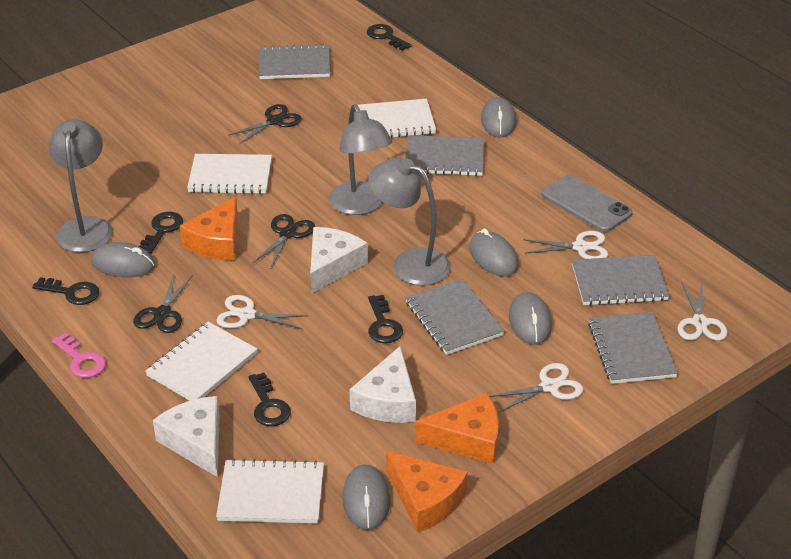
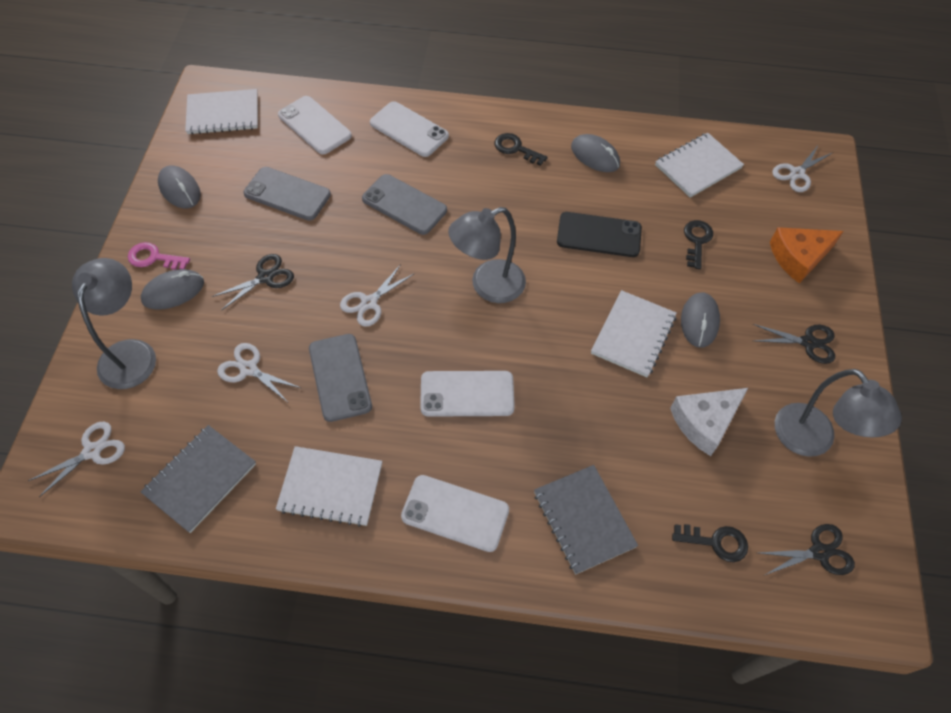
black key: [32,277,99,305] [139,212,183,254] [249,373,291,426] [367,24,412,51] [368,295,403,344] = 5 -> [494,133,548,166] [672,524,748,562] [684,220,713,269] = 3
black phone: none = 0 -> [557,212,642,257] = 1
grey mouse: [91,242,155,277] [342,464,390,530] [469,228,518,277] [481,97,516,138] [509,292,552,345] = 5 -> [141,269,204,310] [158,166,201,209] [571,134,620,172] [681,293,720,348] = 4
grey notebook: [259,44,331,79] [406,135,485,176] [406,279,505,355] [572,255,669,306] [588,312,678,384] = 5 -> [141,425,256,533] [534,465,638,574] = 2
grey phone: [542,175,633,232] = 1 -> [243,167,331,221] [309,334,372,422] [362,174,447,235] = 3
orange cheese: [180,196,238,260] [386,451,468,533] [415,393,499,464] = 3 -> [770,227,843,284] = 1
white cheese: [153,396,220,477] [310,227,368,294] [349,346,416,423] = 3 -> [670,388,748,456] = 1
white phone: none = 0 -> [278,96,352,155] [370,101,449,157] [401,475,509,552] [420,371,515,417] = 4

